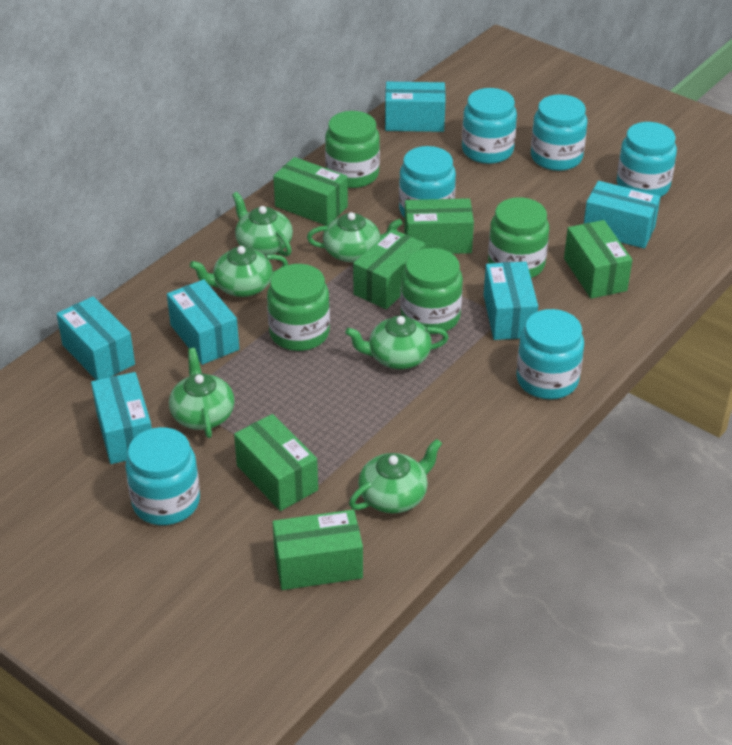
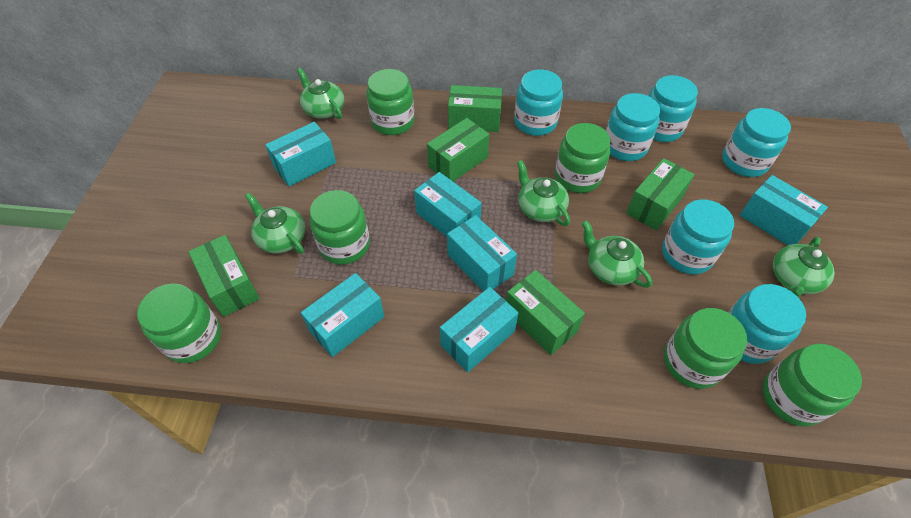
green box: [234,414,318,511] [272,509,363,590] [273,157,348,226] [353,229,425,309] [404,198,474,254] [564,220,632,299] = 6 -> [188,235,260,317] [427,118,489,182] [448,85,502,132] [506,270,585,355] [626,158,695,230] = 5
green jar: [267,264,330,351] [325,111,380,188] [400,248,463,334] [488,197,549,278] = 4 -> [137,283,221,363] [310,190,370,265] [366,69,414,135] [555,123,610,193] [664,308,747,389] [762,344,862,427] = 6
green teapot: [169,348,234,438] [190,246,288,297] [232,192,293,257] [307,212,403,263] [345,316,449,369] [349,439,442,513] = 6 -> [245,193,305,254] [297,68,344,119] [517,160,570,226] [581,220,652,288] [773,236,835,297] = 5

